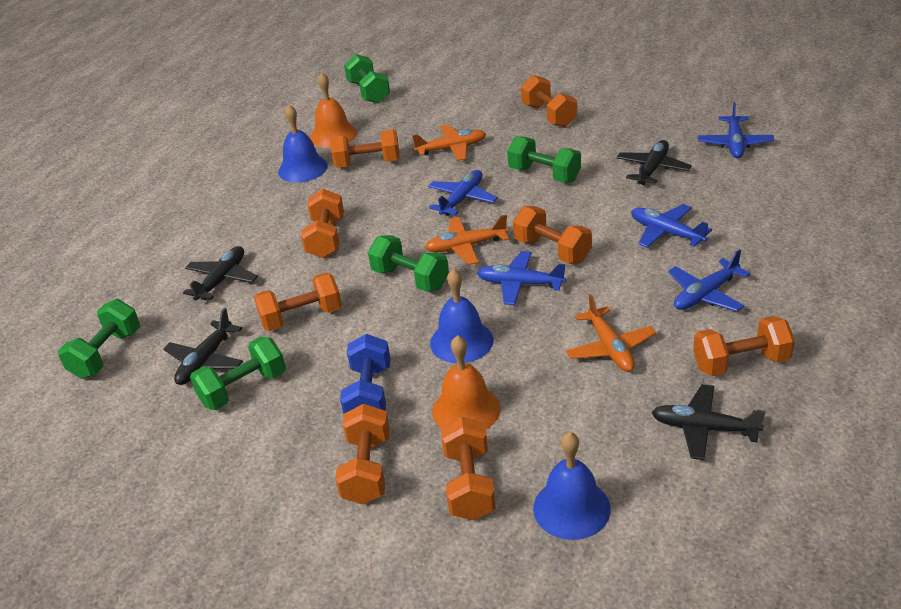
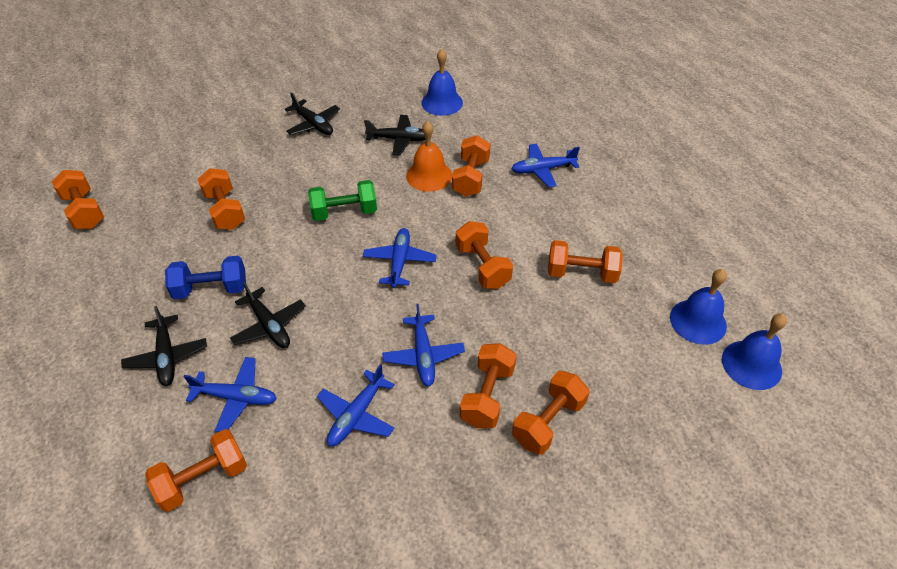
green dumbbell: [58,299,140,379] [190,336,286,410] [344,54,390,103] [368,235,449,292] [507,136,581,183] = 5 -> [308,180,377,221] = 1
orange bell: [310,72,357,148] [432,335,501,429] = 2 -> [406,121,452,192] = 1
orange plane: [412,124,486,161] [425,215,509,265] [566,294,656,372] = 3 -> none = 0

